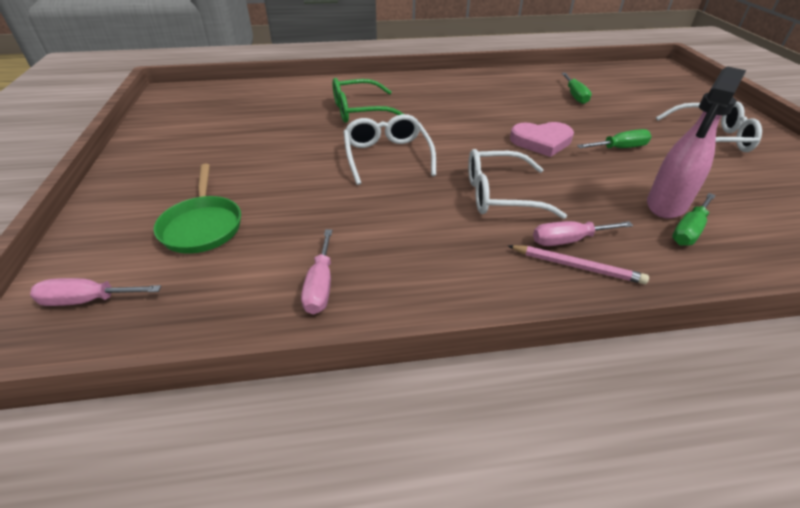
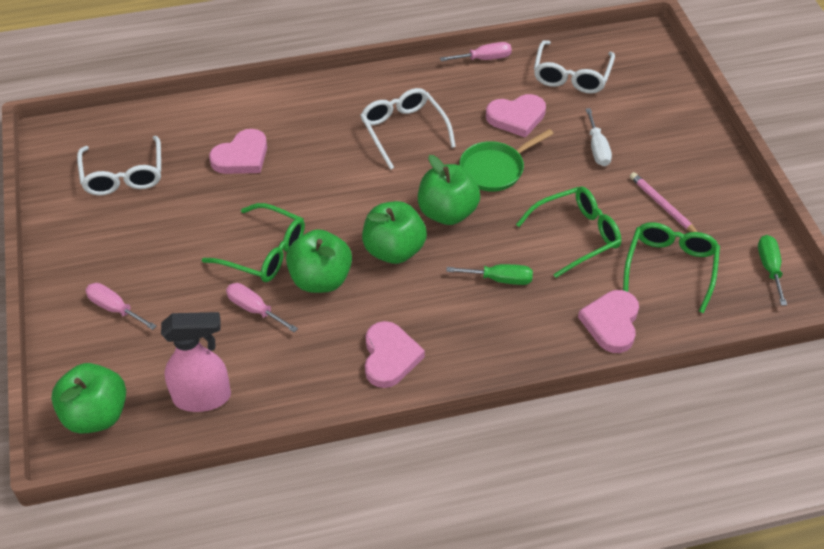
green apple: none = 0 -> [51,363,126,434] [286,229,352,293] [362,201,427,264] [418,155,480,225] = 4
green glasses: [333,78,403,123] = 1 -> [202,203,305,282] [516,187,621,278] [623,222,720,313] = 3
green screwdriver: [562,73,592,104] [577,129,652,148] [672,193,716,246] = 3 -> [446,264,533,285] [758,235,787,306] = 2
pink heart: [510,122,574,157] = 1 -> [209,129,267,174] [365,321,425,388] [486,94,546,138] [578,290,639,353] = 4
white screwdriver: none = 0 -> [586,108,612,166] = 1

